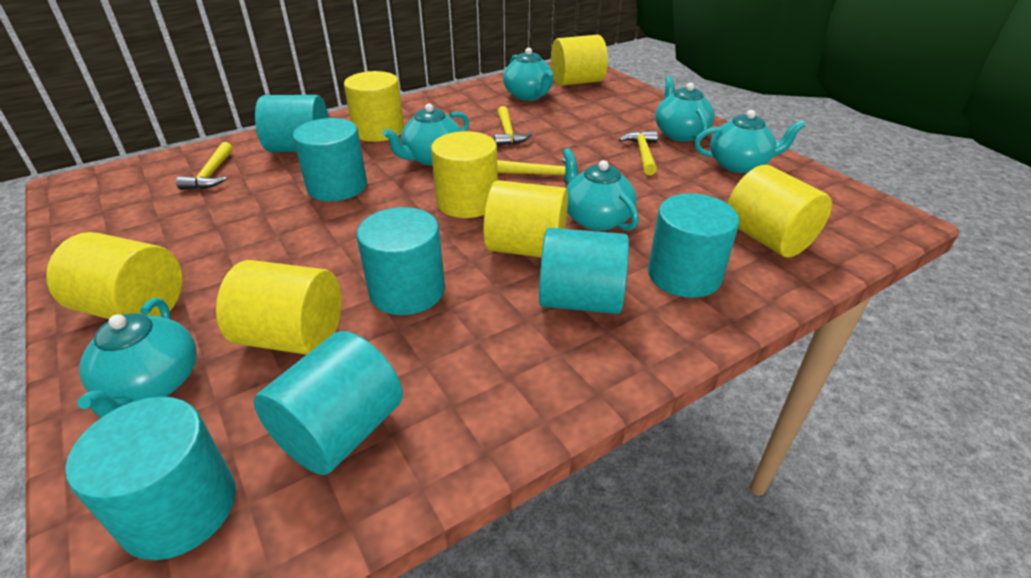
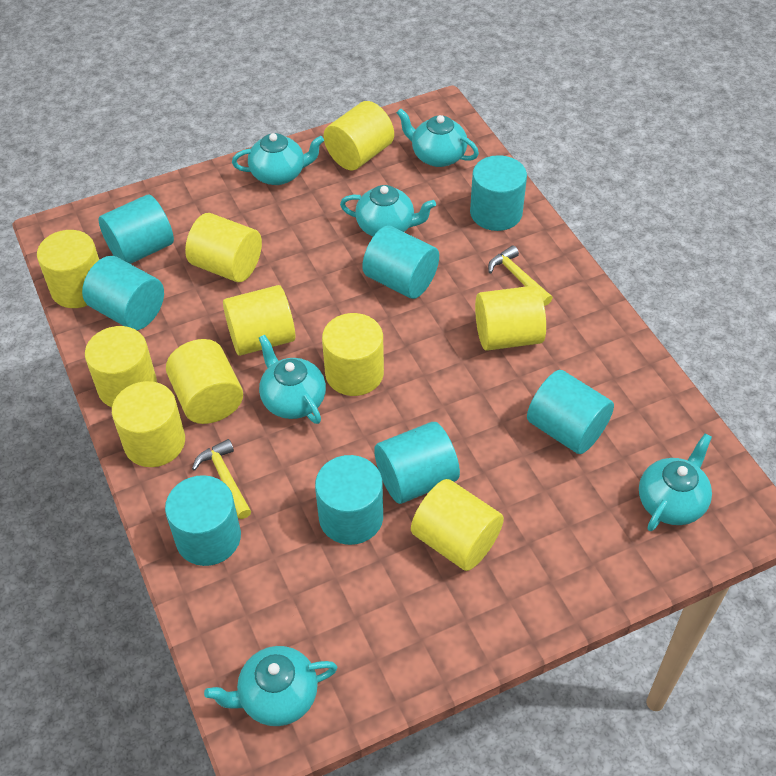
turquoise cylinder: [65,397,236,560] [254,331,403,475] [255,95,329,152] [293,118,367,201] [357,207,445,315] [539,228,629,314] [648,193,739,298] = 7 -> [82,256,164,330] [99,195,174,264] [165,475,241,566] [315,455,383,545] [362,226,439,299] [374,422,460,504] [470,155,527,231] [527,370,614,454] = 8
yellow cylinder: [46,232,182,319] [216,260,341,355] [344,71,404,142] [431,131,498,218] [483,180,568,257] [551,35,608,86] [727,165,832,257] = 7 -> [37,230,99,308] [85,326,157,407] [112,381,185,467] [166,339,243,424] [185,213,262,282] [223,285,296,356] [322,313,384,396] [324,101,394,170] [411,479,504,571] [475,286,546,351] = 10
yellow hammer: [176,142,233,190] [494,106,532,146] [497,158,568,185] [619,131,658,175] = 4 -> [192,439,251,519] [488,245,553,306] = 2

